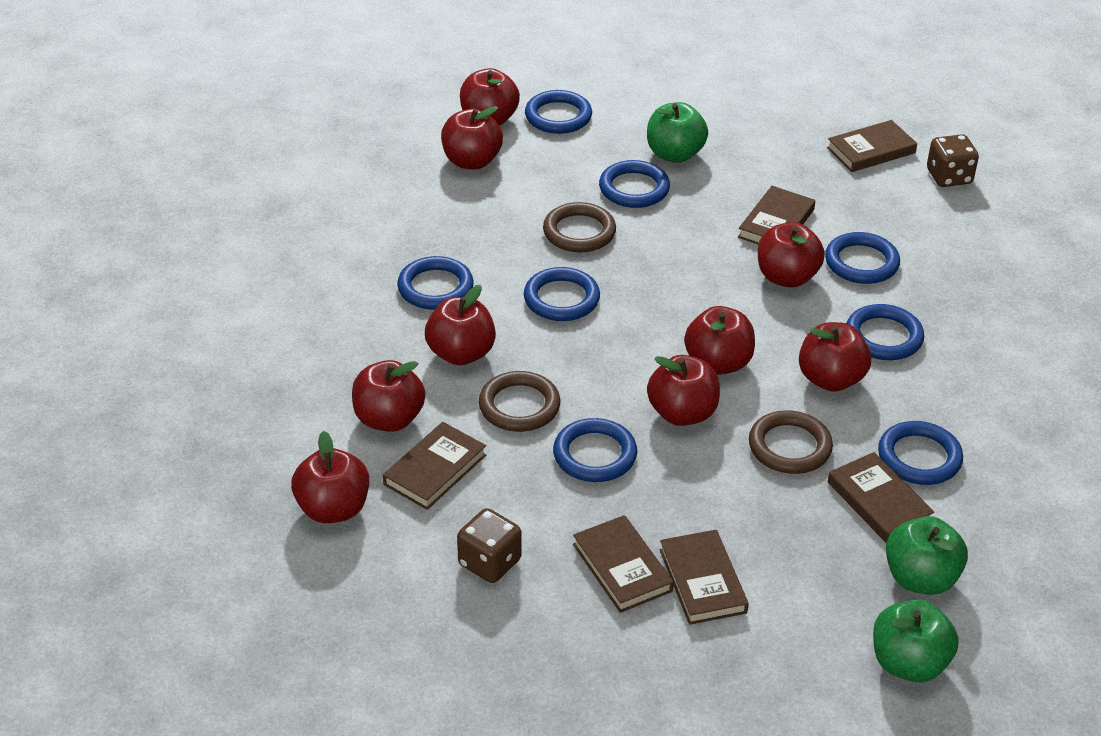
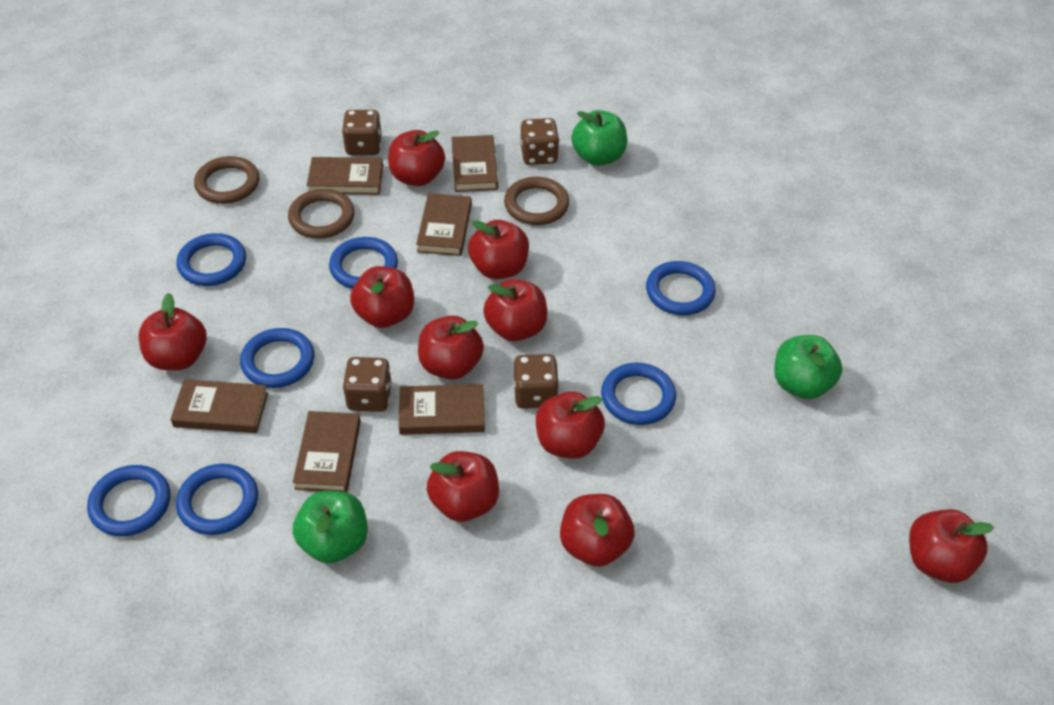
blue ring: [397,256,474,310] [524,267,600,321] [525,90,592,134] [553,418,637,482] [599,160,670,208] [825,232,900,284] [846,304,924,360] [878,421,963,485] = 8 -> [87,465,170,536] [176,464,258,535] [177,233,246,286] [240,328,314,388] [329,237,398,289] [601,363,676,425] [646,261,716,315] = 7
brown dice: [457,508,522,583] [927,134,979,187] = 2 -> [342,110,382,155] [343,357,392,412] [513,354,559,409] [521,118,559,165] = 4
red apple: [291,431,369,523] [352,360,425,432] [425,285,496,365] [441,106,503,169] [460,68,520,126] [647,355,720,426] [684,306,755,375] [758,222,825,288] [799,322,871,392] = 9 -> [139,293,207,370] [350,266,414,328] [388,130,445,186] [418,315,484,380] [427,451,499,522] [468,220,529,279] [483,279,547,341] [536,391,605,459] [560,494,634,567] [909,509,994,583] = 10

